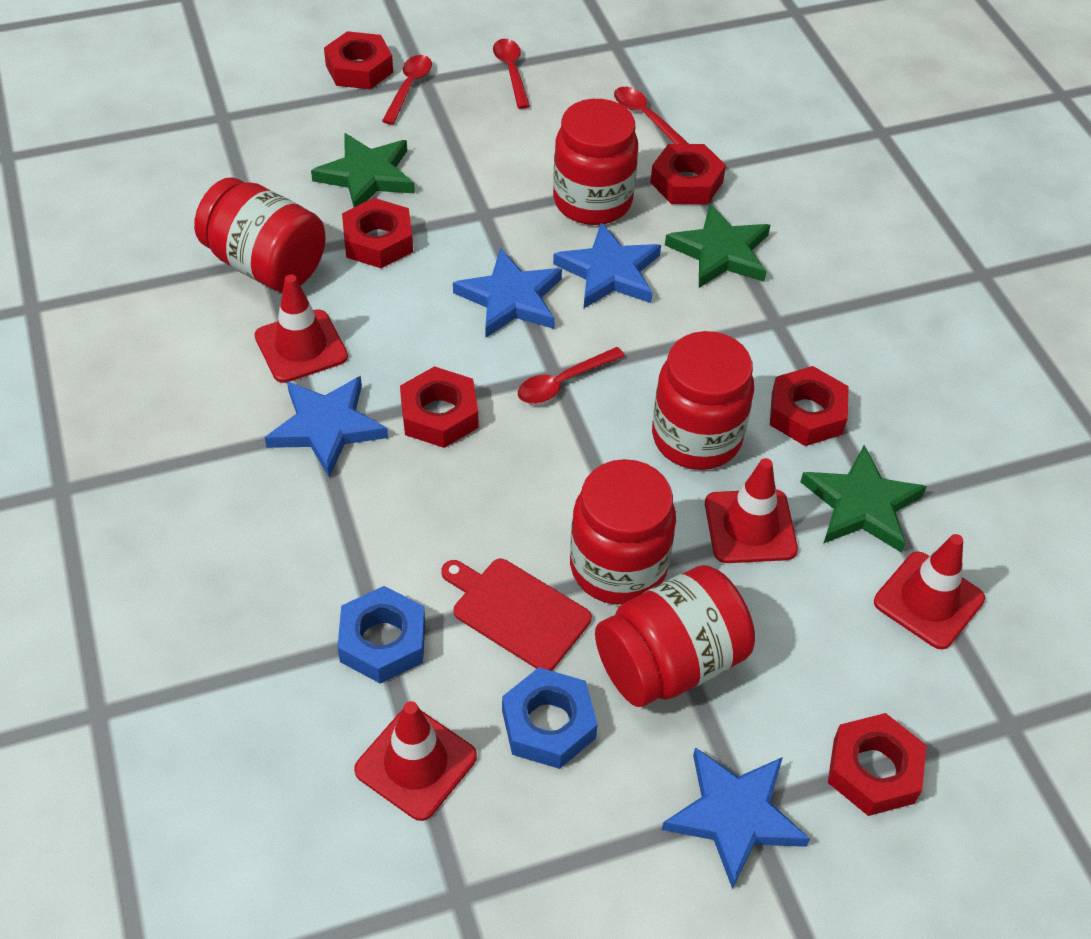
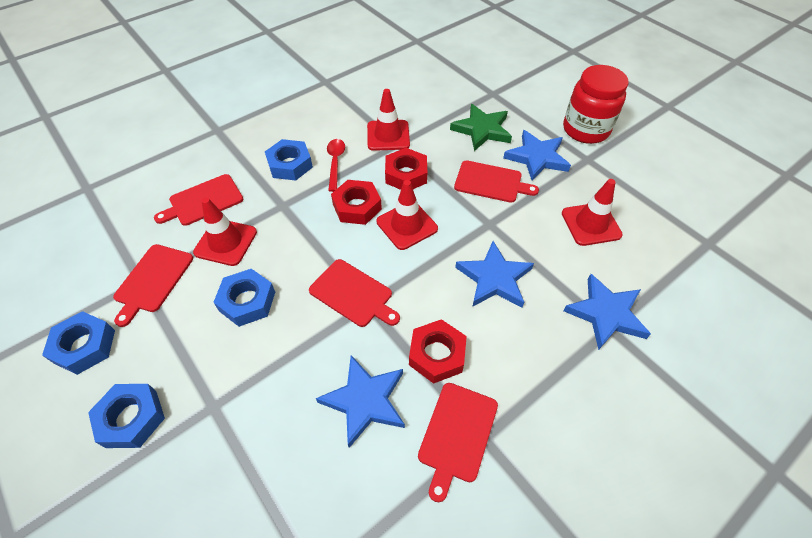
blue nut: [337,586,425,684] [502,667,598,769] = 2 -> [42,311,115,375] [88,384,165,448] [213,269,275,327] [265,139,313,181] = 4
green star: [311,133,415,207] [665,204,770,288] [800,445,927,553] = 3 -> [450,104,512,151] = 1
red cutting board: [441,559,592,671] = 1 -> [113,244,193,327] [154,174,243,226] [309,259,400,327] [418,383,498,502] [454,160,539,203] = 5
red jar: [194,177,326,292] [553,99,638,225] [570,459,676,605] [595,565,755,707] [652,331,754,470] = 5 -> [563,65,629,144] = 1
red nut: [324,31,393,89] [342,198,413,268] [400,366,478,448] [650,144,726,204] [770,366,849,446] [828,713,927,816] = 6 -> [331,180,382,225] [385,148,427,190] [409,319,467,384] = 3
red spoon: [382,55,432,125] [493,39,530,109] [518,347,625,404] [614,87,689,144] = 4 -> [327,139,345,192] = 1

